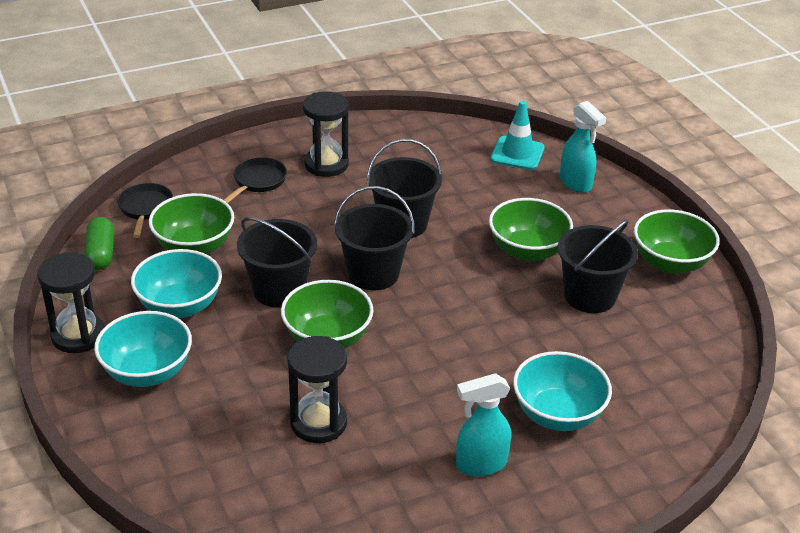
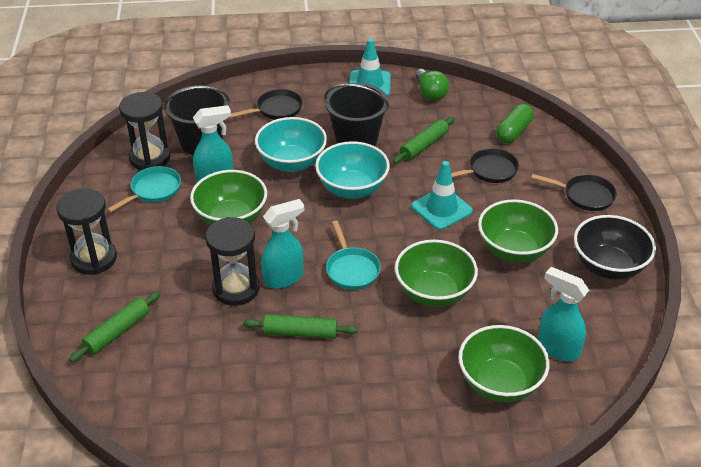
black bowl: none = 0 -> [574,215,656,280] = 1
black bucket: [237,217,317,307] [334,186,415,291] [367,139,442,238] [558,220,638,313] = 4 -> [164,85,230,155] [325,83,390,146] = 2
black pan: [117,183,173,238] [224,157,287,203] = 2 -> [230,89,303,120] [451,148,519,183] [531,174,617,211] = 3
green light bulb: none = 0 -> [416,69,449,101] = 1
green rolling pin: none = 0 -> [69,292,160,362] [243,314,358,339] [393,117,455,164] = 3
turquoise bowl: [94,311,192,387] [131,249,222,318] [513,351,612,431] = 3 -> [255,117,327,172] [315,141,390,199] = 2
turquoise pan: none = 0 -> [107,166,181,213] [326,220,381,290] = 2
turquoise spray bottle: [456,373,511,477] [560,101,606,193] = 2 -> [193,105,233,183] [261,199,304,289] [538,267,589,361] = 3
turquoise traffic cone: [490,101,545,170] = 1 -> [349,39,391,96] [411,161,473,230] = 2

